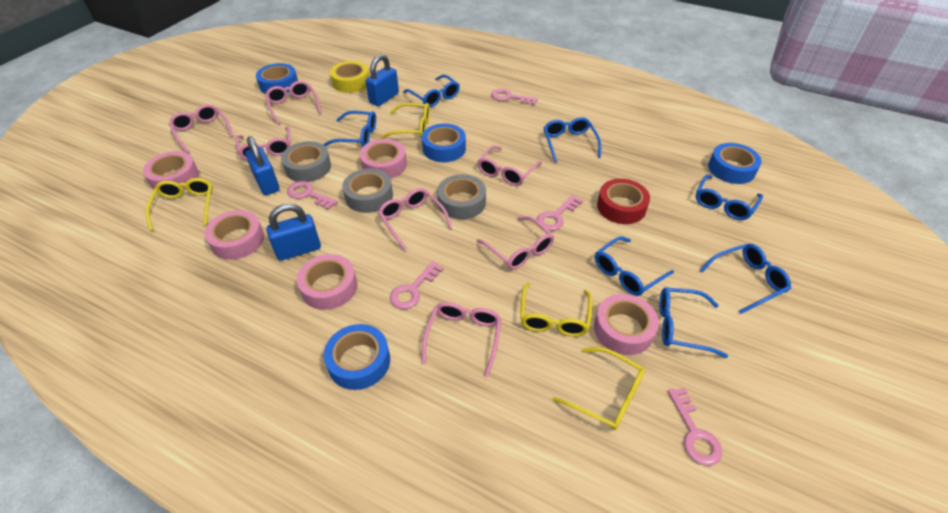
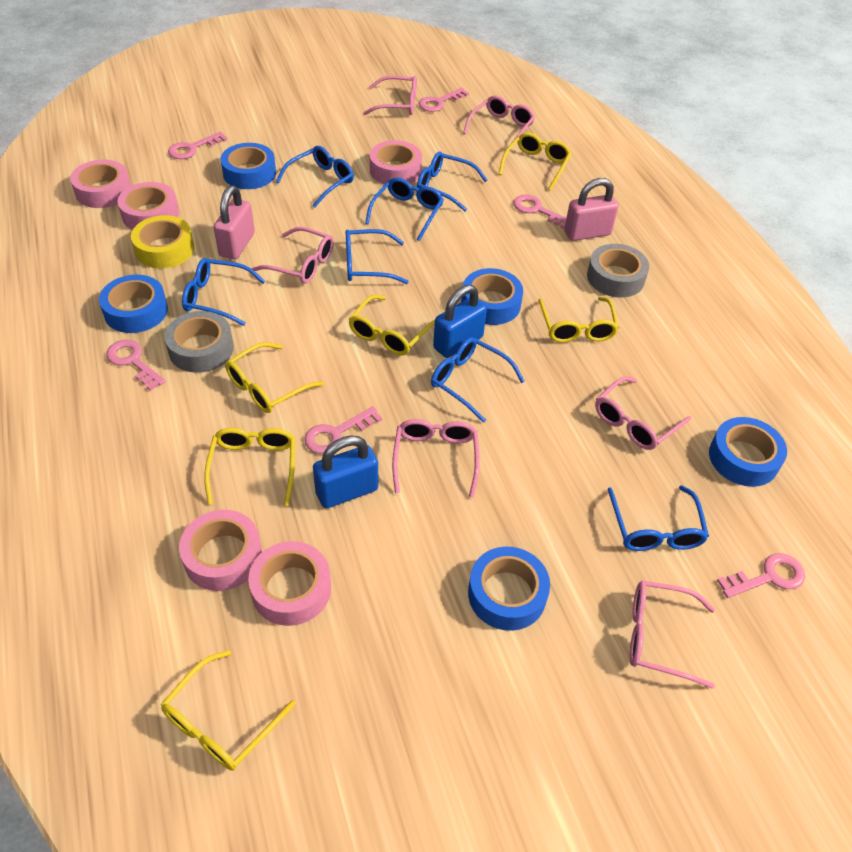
blue padlock: [245,136,280,195] [266,203,321,261] [366,54,399,106] = 3 -> [313,435,378,508] [433,285,487,358] = 2
blue tape: [256,63,298,94] [324,324,390,390] [422,124,466,162] [708,143,762,184] = 4 -> [99,275,168,333] [220,143,276,189] [461,268,523,325] [468,547,550,631] [709,417,787,487] = 5
grey tape: [281,141,331,182] [342,169,393,213] [437,174,486,219] = 3 -> [164,311,234,373] [587,244,649,298] = 2
pink glasses: [169,104,233,153] [236,126,291,161] [265,81,321,125] [378,188,452,251] [422,302,502,377] [477,145,542,186] [477,216,554,270] = 7 -> [252,227,334,284] [363,76,417,115] [392,419,480,498] [463,95,535,149] [595,376,691,450] [630,580,715,689] = 6
pink key: [287,181,337,210] [390,261,444,309] [491,89,538,105] [537,195,583,231] [668,388,722,466] = 5 -> [106,340,166,391] [168,132,228,159] [304,406,382,454] [419,88,469,112] [513,195,566,229] [717,553,805,598] = 6
pink padlock: none = 0 -> [214,186,255,259] [564,178,618,241] = 2
red tape: [597,179,650,224] = 1 -> none = 0
yellow glasses: [146,178,213,231] [380,103,430,139] [520,282,592,337] [553,347,645,430] = 4 -> [161,650,296,771] [204,428,295,505] [225,342,324,413] [349,295,435,355] [498,132,572,191] [538,297,619,343] = 6

